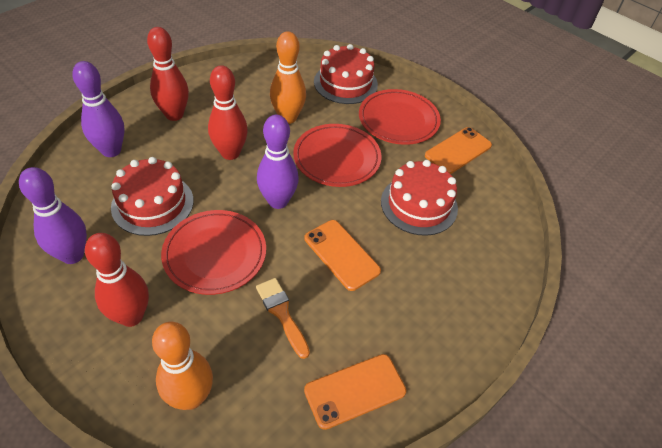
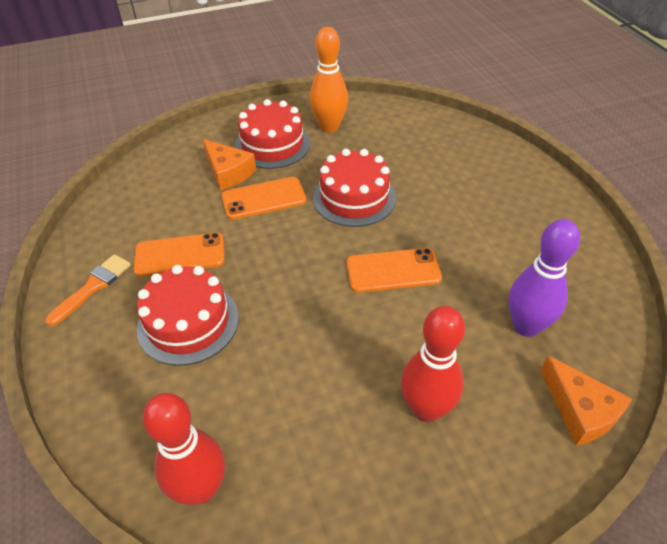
orange bowling pin: [152,322,213,410] [270,31,306,124] = 2 -> [310,27,348,133] = 1
orange cheese: none = 0 -> [203,139,256,190] [541,355,632,446] = 2
purple bowling pin: [19,167,87,264] [72,61,125,157] [257,115,299,209] = 3 -> [508,219,580,337] = 1
red bowling pin: [85,233,149,327] [147,27,189,121] [208,65,248,160] = 3 -> [143,393,225,505] [401,306,465,422] = 2
red plate: [161,210,266,295] [293,124,381,187] [359,89,441,145] = 3 -> none = 0

